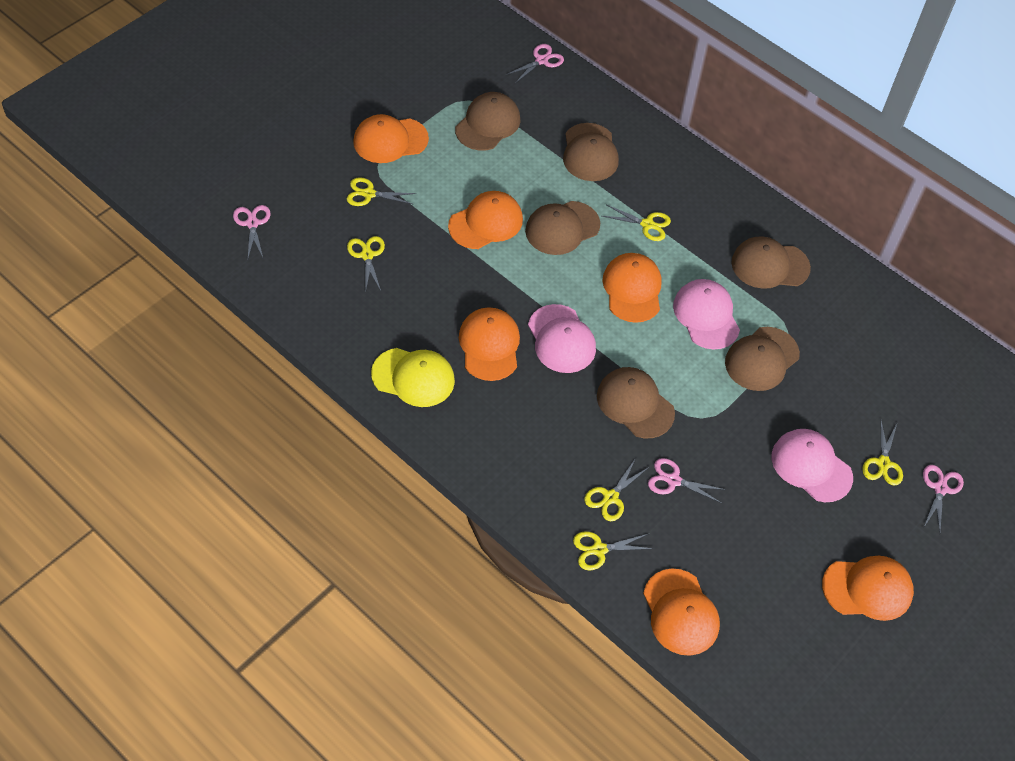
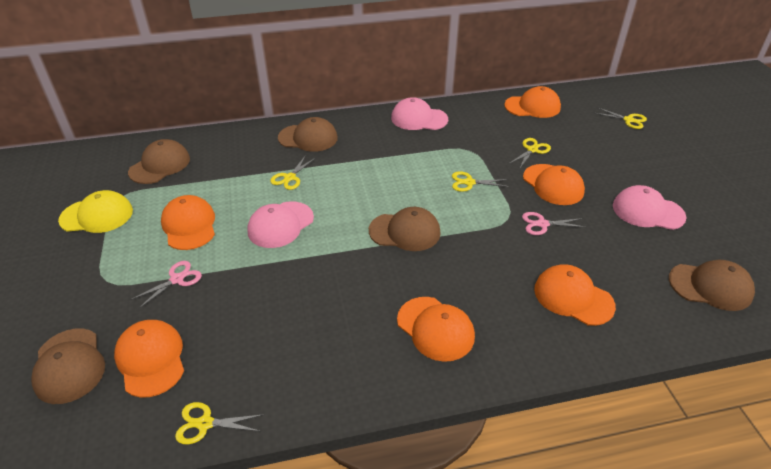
brown cap: [455,92,521,151] [525,201,600,255] [563,123,619,181] [597,367,675,438] [725,327,800,391] [731,236,811,289] = 6 -> [31,329,105,404] [128,139,190,184] [278,117,338,152] [369,207,441,251] [669,260,755,311] = 5
pink scissors: [233,205,271,260] [506,44,564,83] [648,458,726,503] [923,465,964,531] = 4 -> [130,261,202,309] [522,212,585,235] = 2
yellow scissors: [347,177,416,206] [347,236,385,293] [573,531,654,571] [584,458,649,521] [602,205,671,241] [862,421,903,486] = 6 -> [175,402,264,444] [270,155,315,190] [452,172,510,192] [509,138,551,168] [595,107,647,129] = 5

